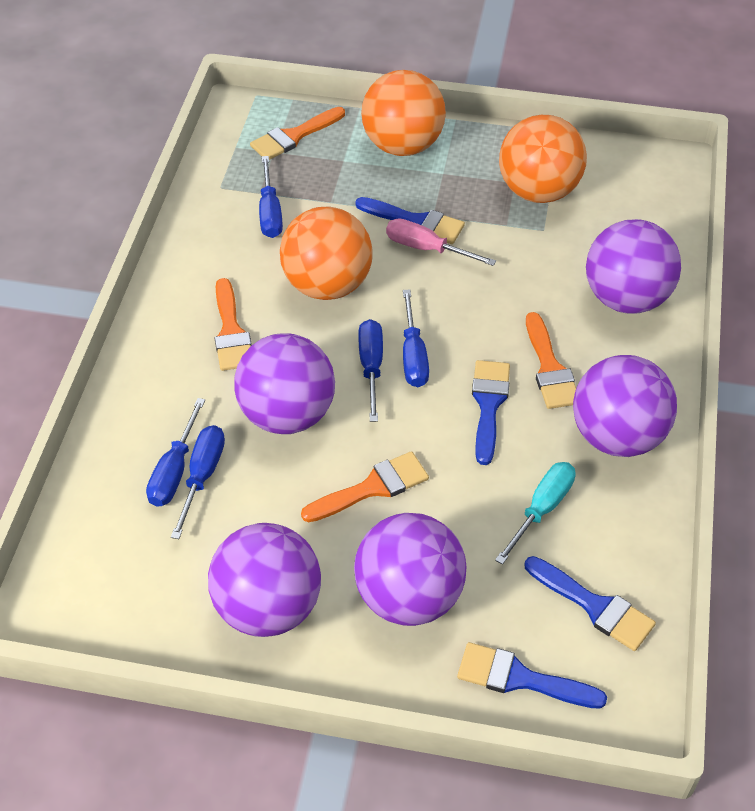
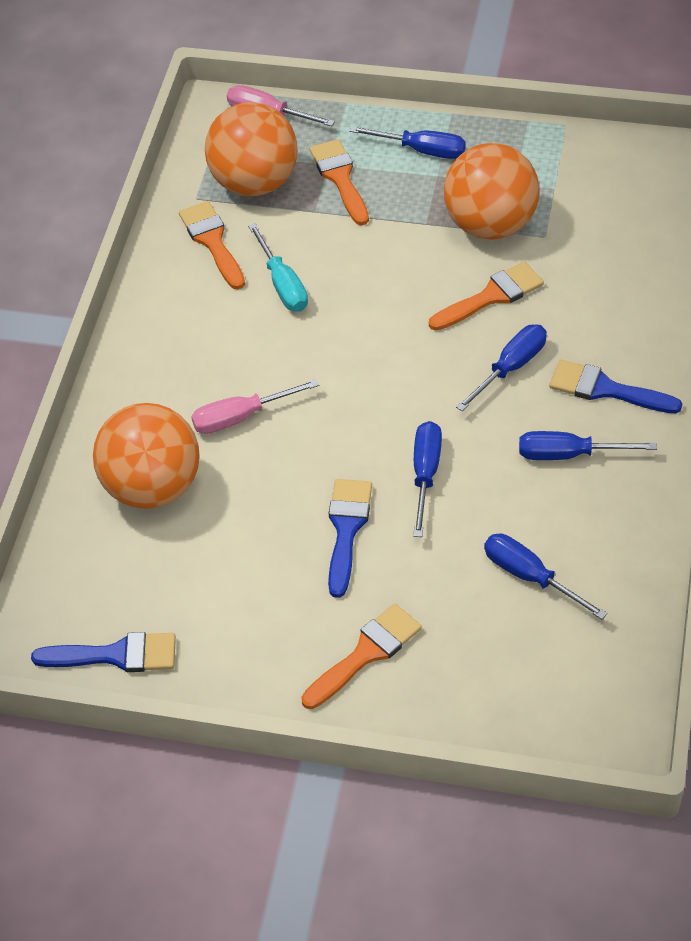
blue brush: [355,197,465,244] [457,642,607,709] [472,360,510,465] [524,556,656,651] = 4 -> [31,632,176,672] [328,479,372,598] [549,360,682,413] = 3
pink screwdriver: [386,219,496,266] = 1 -> [191,379,319,434] [227,85,335,126] = 2
purple ball: [208,523,321,637] [234,333,335,434] [354,513,466,626] [573,355,677,457] [586,219,681,313] = 5 -> none = 0

